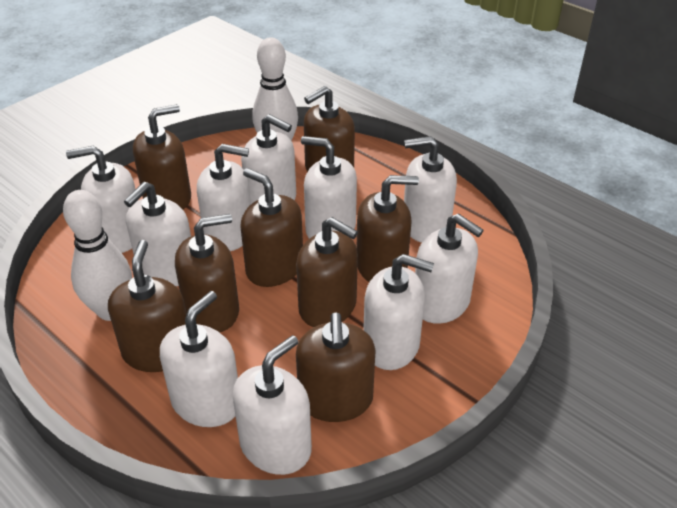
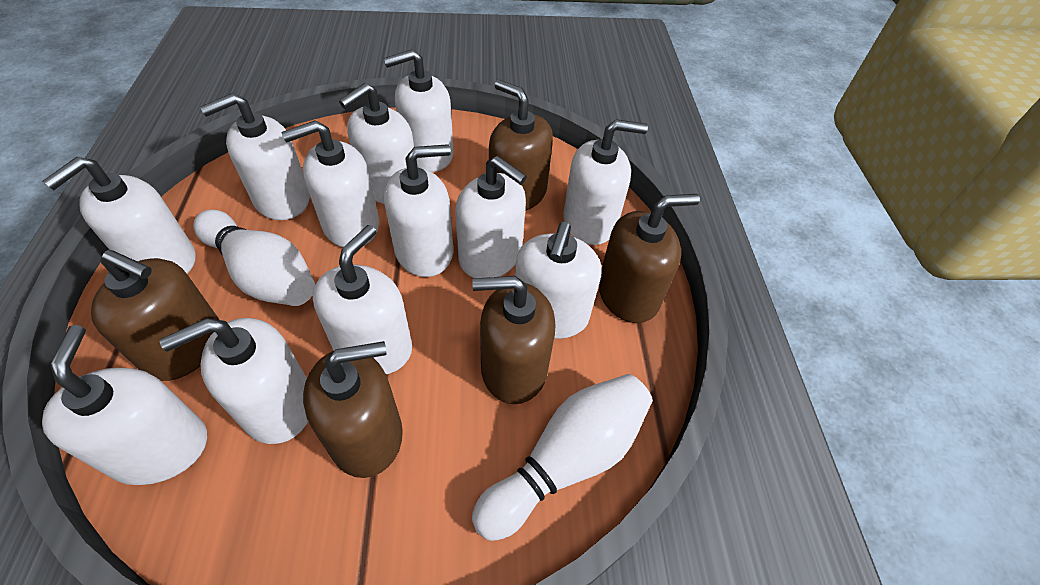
brown soap dispenser: [108,240,187,372] [133,104,191,209] [175,214,239,333] [240,168,303,287] [296,217,358,327] [296,312,376,422] [304,86,355,172] [357,175,419,282] = 8 -> [91,250,219,381] [303,341,403,478] [472,276,556,404] [489,80,553,211] [599,194,700,323] = 5
white soap dispenser: [66,146,138,253] [124,182,191,286] [160,291,238,427] [197,144,251,251] [233,335,312,475] [241,114,296,204] [301,136,357,239] [363,254,434,370] [404,136,457,243] [415,213,484,324] = 10 -> [42,157,196,273] [42,325,207,485] [159,318,308,444] [200,93,310,220] [281,120,379,247] [313,225,412,374] [339,83,414,204] [383,49,454,172] [384,144,453,277] [455,156,527,278] [515,222,602,339] [563,119,648,245] = 12

